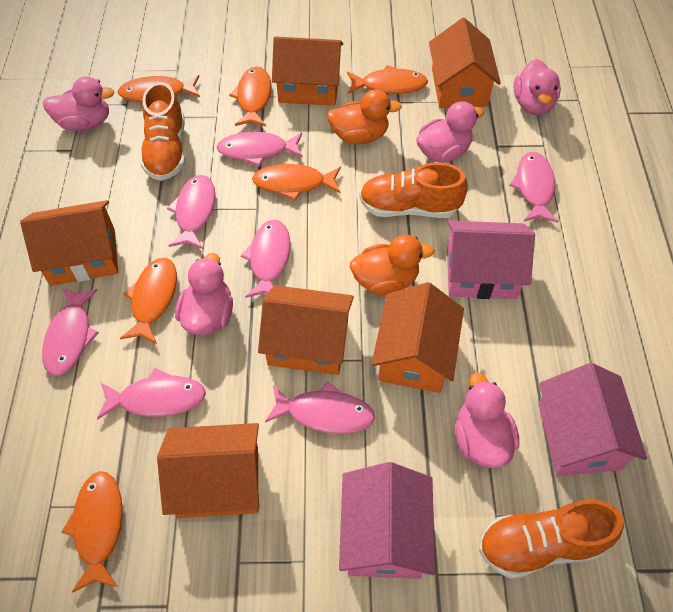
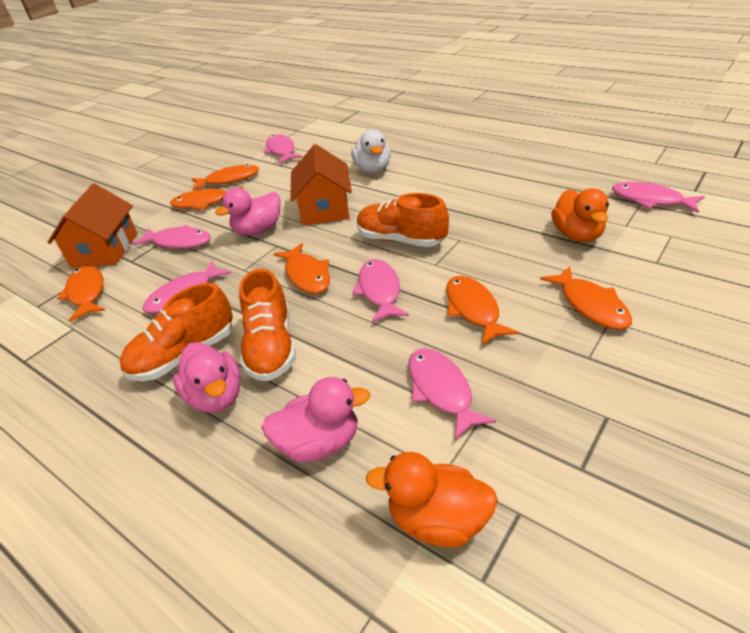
orange house: [20,200,118,286] [157,423,259,518] [258,285,354,375] [272,37,343,106] [372,282,464,393] [429,18,501,108] = 6 -> [47,184,137,267] [290,144,352,225] = 2
pink duck: [43,76,115,131] [175,253,233,335] [416,101,484,162] [455,372,519,468] [514,59,561,116] = 5 -> [173,342,241,412] [215,188,280,236] [261,377,371,462] = 3
pink fish: [42,288,99,376] [97,368,206,420] [167,175,215,249] [217,132,303,167] [241,220,290,298] [265,382,375,434] [509,152,558,223] = 7 -> [132,225,211,249] [143,261,231,313] [263,134,302,163] [352,259,409,323] [409,348,496,440] [612,182,705,213] = 6
pink house: [339,462,435,579] [447,221,535,299] [538,363,647,476] = 3 -> none = 0
white duck: none = 0 -> [351,129,391,173] = 1

